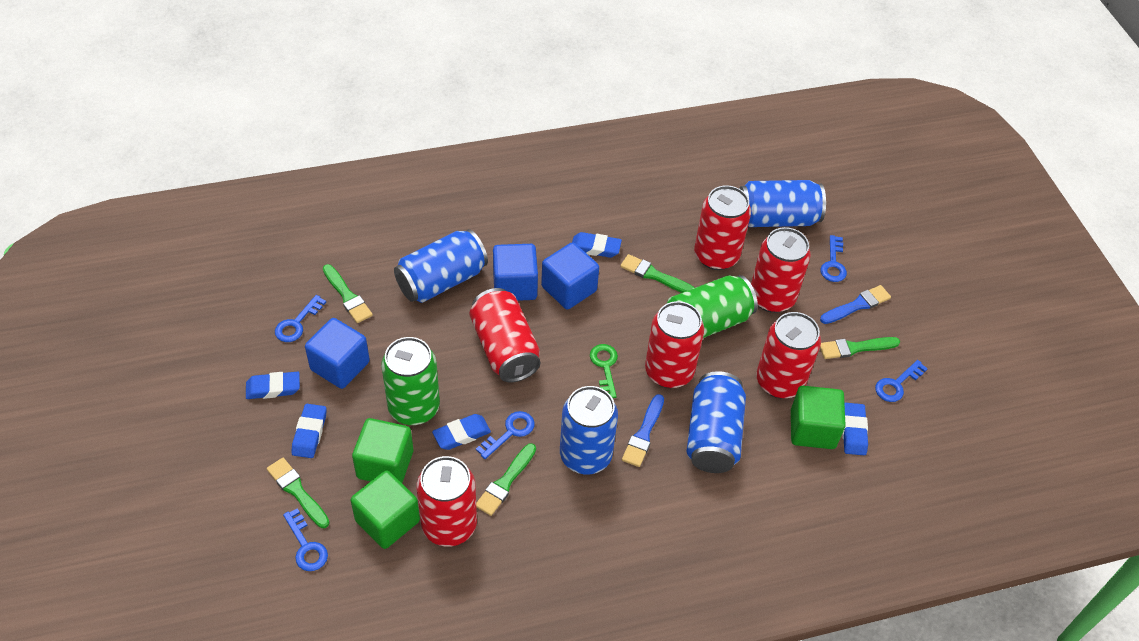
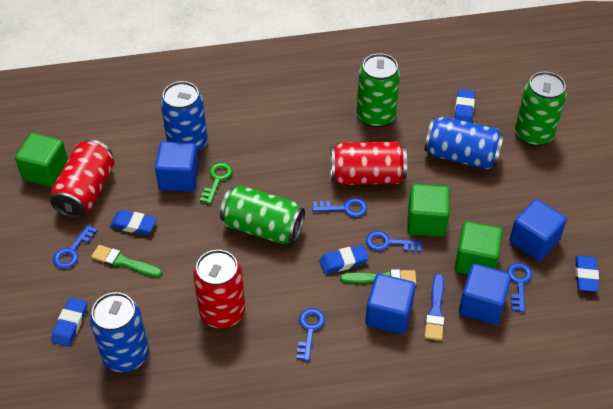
blue brush: [622,394,664,467] [820,285,891,324] = 2 -> [425,274,445,341] = 1
blue can: [394,229,488,303] [560,386,618,474] [687,371,746,473] [739,180,826,227] = 4 -> [90,292,149,372] [160,81,208,153] [424,116,504,169] = 3
blue cube: [305,318,370,389] [493,244,538,301] [541,242,599,310] = 3 -> [155,141,199,192] [365,274,416,334] [459,264,511,325] [509,199,567,261] = 4
green brush: [267,458,330,528] [323,264,373,323] [476,443,536,516] [620,254,695,293] [820,337,900,359] = 5 -> [91,245,162,278] [340,269,416,285] = 2
green can: [381,337,440,425] [667,275,758,338] = 2 -> [220,185,305,244] [357,53,400,127] [515,72,567,146] = 3
red can: [416,456,477,547] [470,288,540,382] [645,301,704,388] [694,185,751,270] [751,227,811,313] [756,312,821,399] = 6 -> [50,140,114,218] [193,250,245,328] [330,142,407,185] = 3

